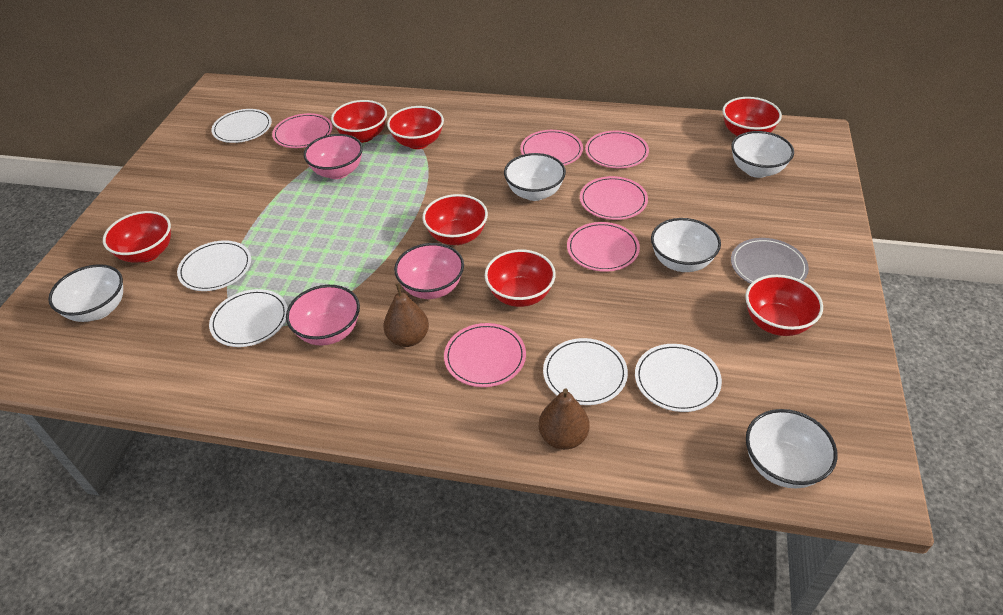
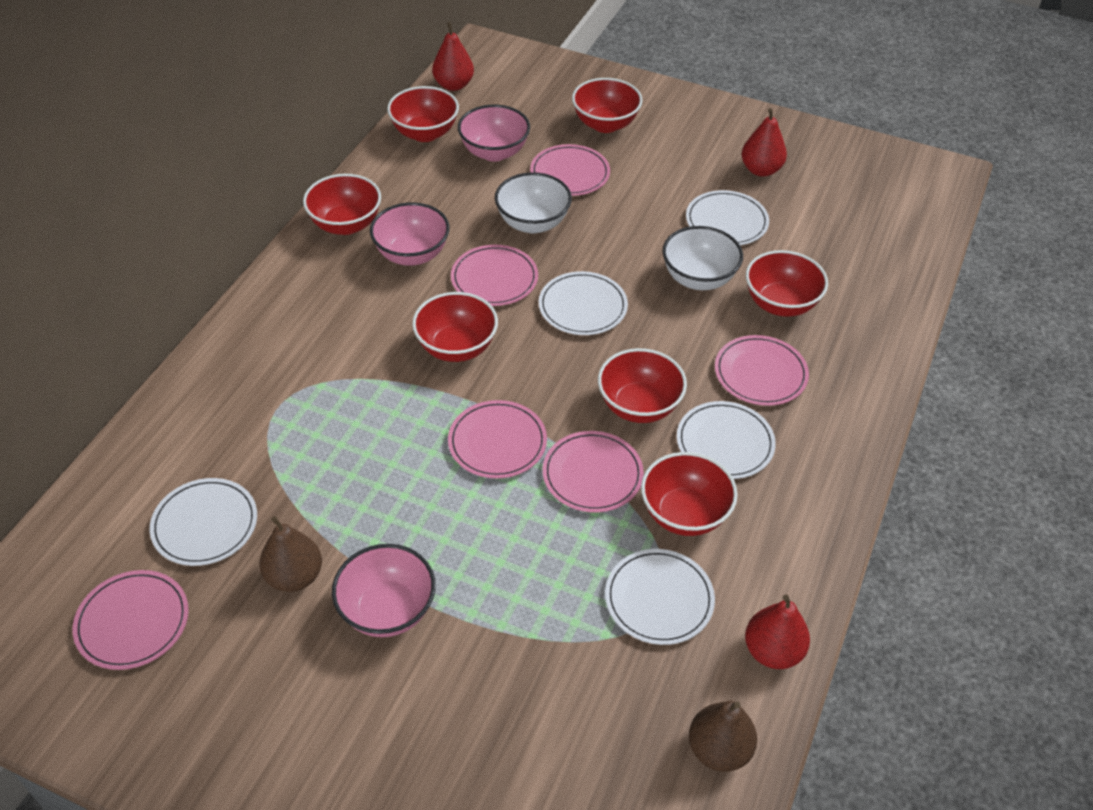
grey plate: [731,238,809,284] = 1 -> none = 0
red pear: none = 0 -> [432,22,474,91] [742,108,787,177] [745,595,810,669] = 3
white bowl: [48,264,123,322] [504,153,566,201] [651,218,721,272] [731,131,794,178] [746,409,837,488] = 5 -> [495,172,572,233] [662,226,743,290] = 2

